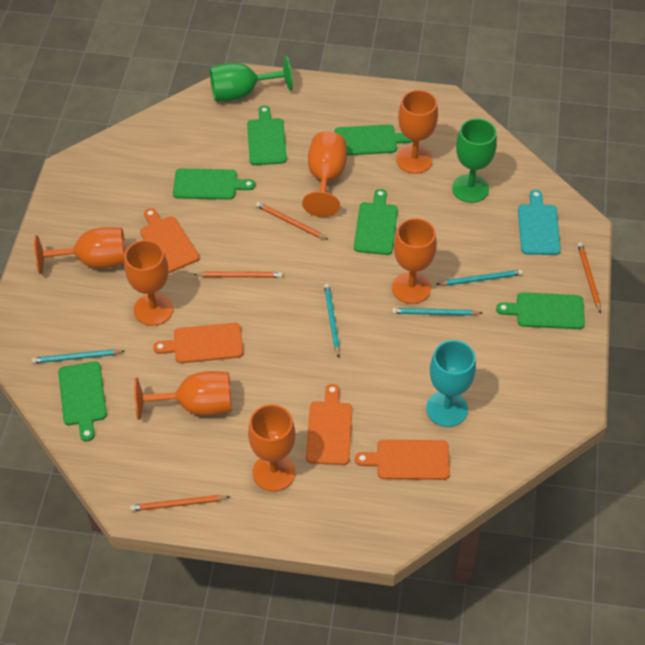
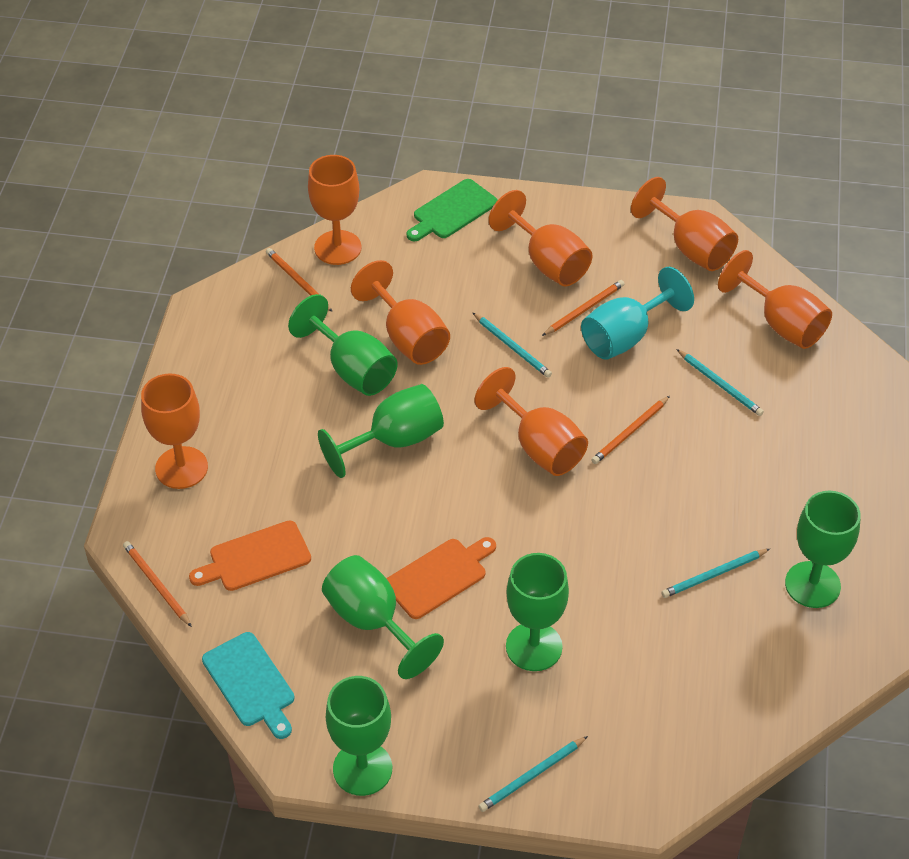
green cutting board: [58,361,107,441] [173,169,255,200] [247,106,287,165] [335,124,413,155] [354,189,398,255] [496,293,585,329] = 6 -> [407,179,497,241] = 1
green goblet: [210,56,293,101] [452,118,497,203] = 2 -> [288,294,398,396] [318,384,444,478] [322,555,444,679] [326,676,392,796] [506,553,569,671] [785,491,861,608] = 6
orange cutting board: [140,208,200,273] [153,323,243,363] [306,384,352,465] [355,440,450,480] = 4 -> [189,520,311,591] [386,537,496,619] = 2

